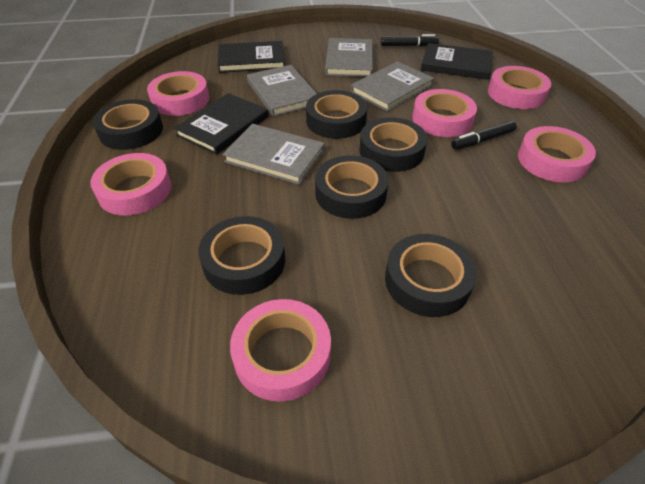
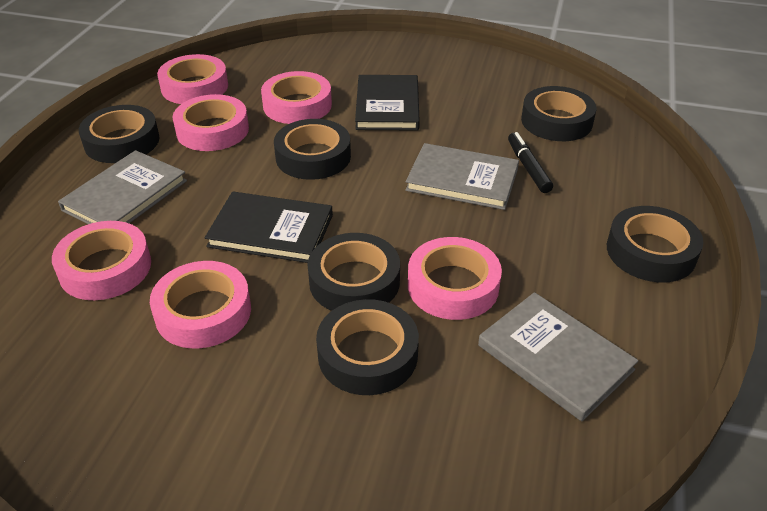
black book: [174,93,268,155] [218,41,285,73] [421,43,493,80] = 3 -> [205,192,333,263] [355,75,420,131] = 2
black marker: [381,34,439,46] [451,120,517,150] = 2 -> [508,132,553,193] = 1
grey book: [223,124,325,185] [247,65,317,117] [325,38,373,77] [351,61,434,112] = 4 -> [58,150,187,224] [405,143,519,210] [478,292,638,421] = 3

